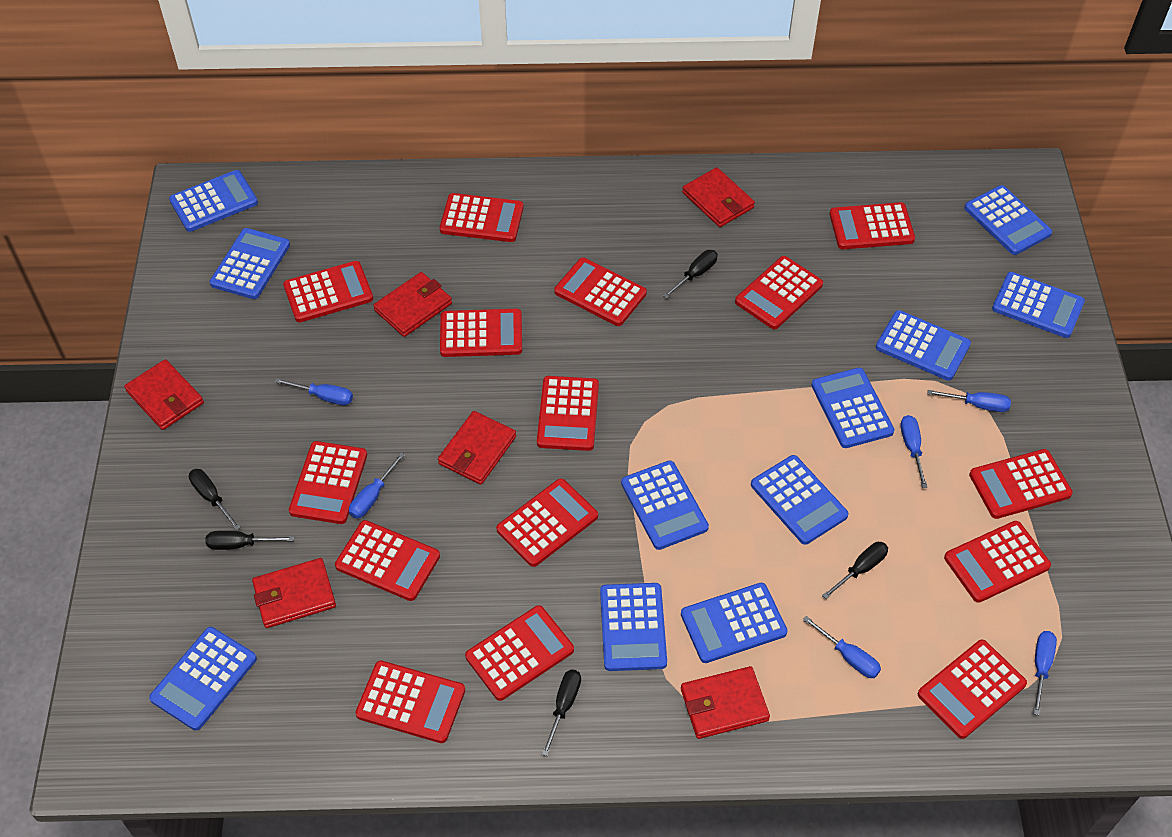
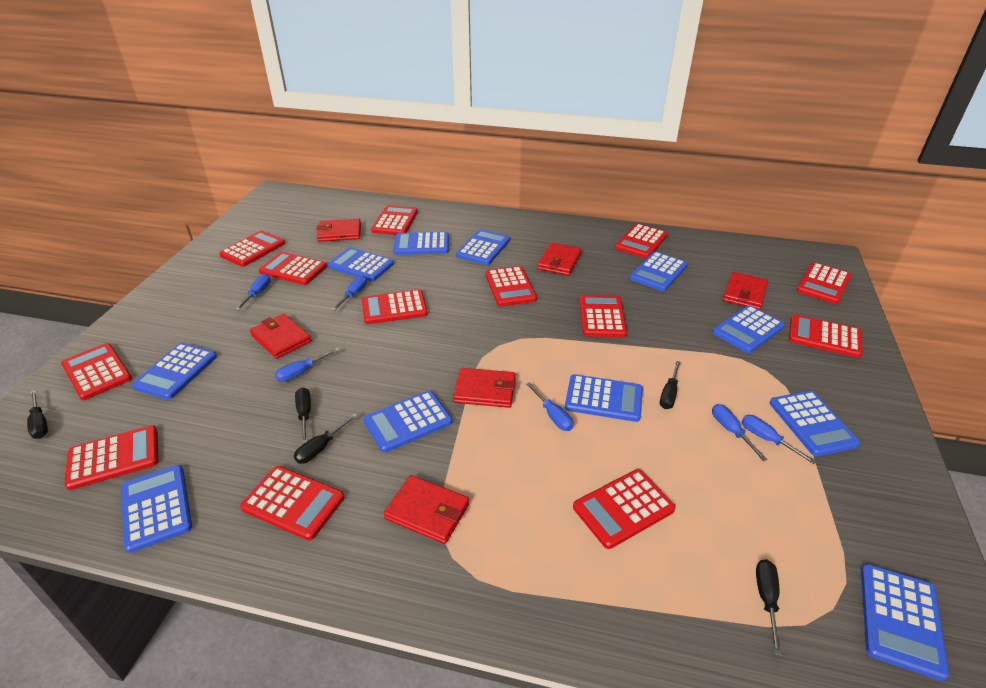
red calculator: [283,261,373,322] [289,441,367,524] [335,520,440,601] [355,661,465,743] [440,193,524,242] [440,309,522,357] [465,605,574,701] [496,479,598,567] [537,376,599,451] [554,257,647,326] [735,256,823,329] [829,202,915,249] [918,640,1027,739] [944,521,1051,603] [969,449,1073,519] = 15 -> [61,343,132,400] [65,425,159,490] [219,231,285,267] [240,466,344,540] [259,252,327,285] [362,289,428,324] [372,205,418,235] [485,266,537,306] [573,469,676,549] [580,295,627,337] [615,223,668,258] [789,314,863,358] [796,262,851,304] = 13

